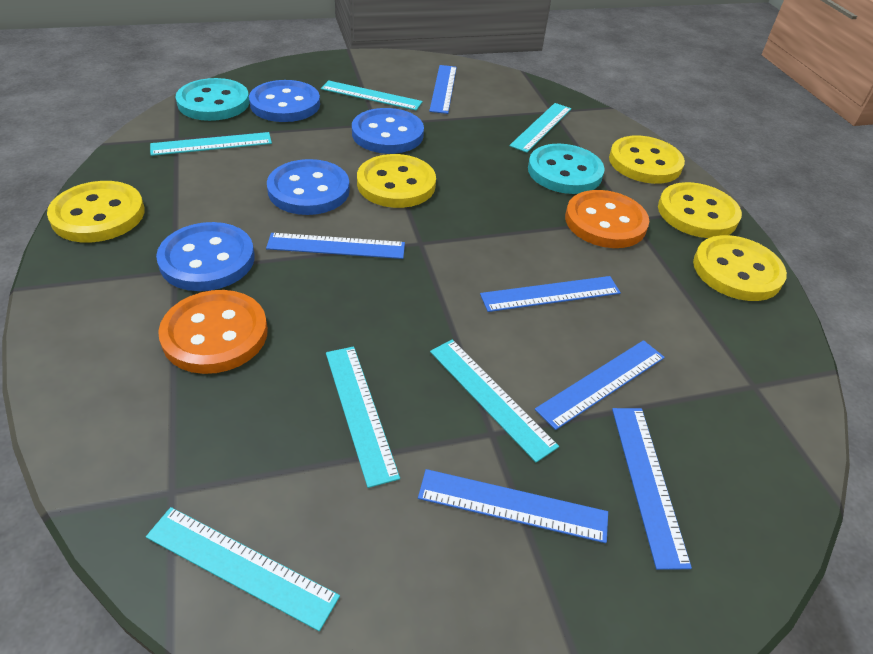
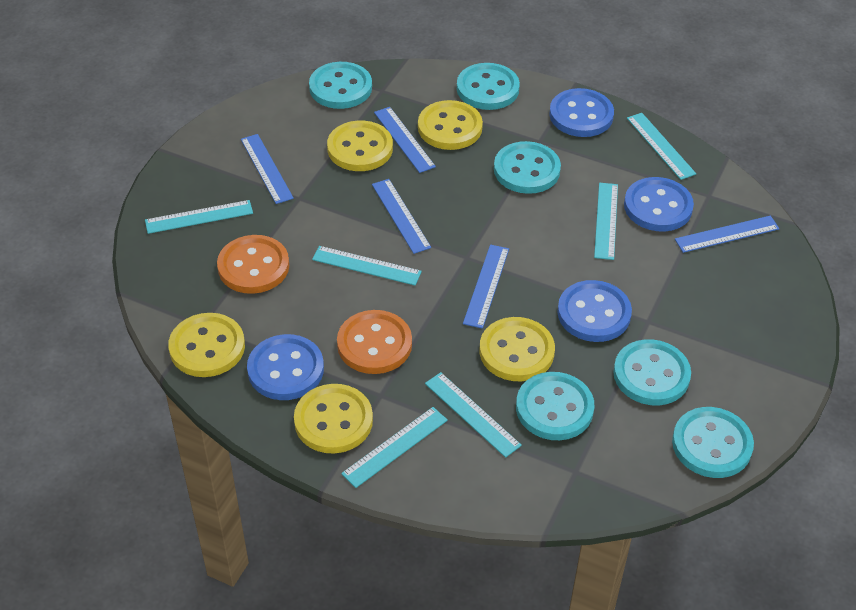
blue ruler: [266,233,405,259] [418,469,608,543] [429,65,457,114] [480,276,621,312] [535,340,665,430] [612,408,692,570] = 6 -> [241,134,294,204] [372,179,431,254] [374,107,436,173] [463,244,509,329] [675,216,780,253] = 5
turquoise button: [176,78,249,121] [528,144,605,194] = 2 -> [309,62,372,109] [457,63,520,110] [494,141,561,194] [516,372,594,440] [613,339,691,405] [672,407,754,478] = 6

